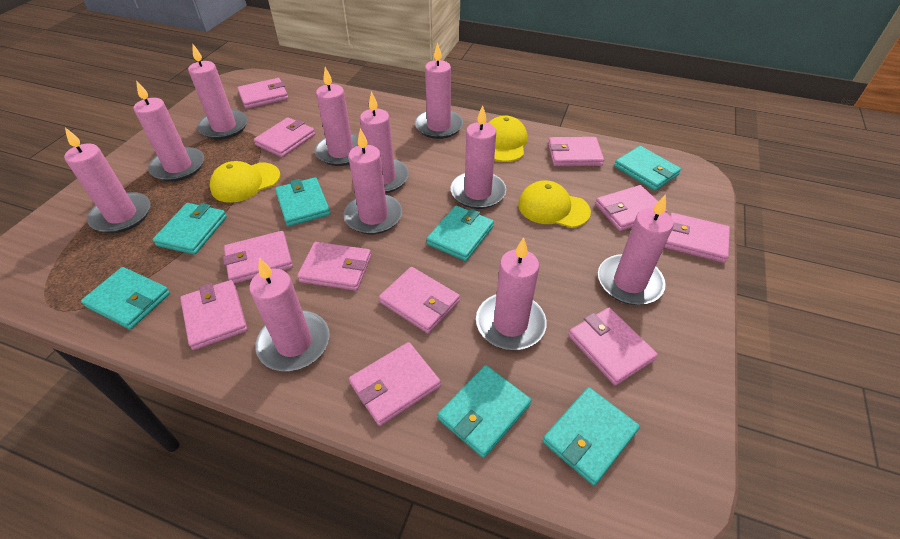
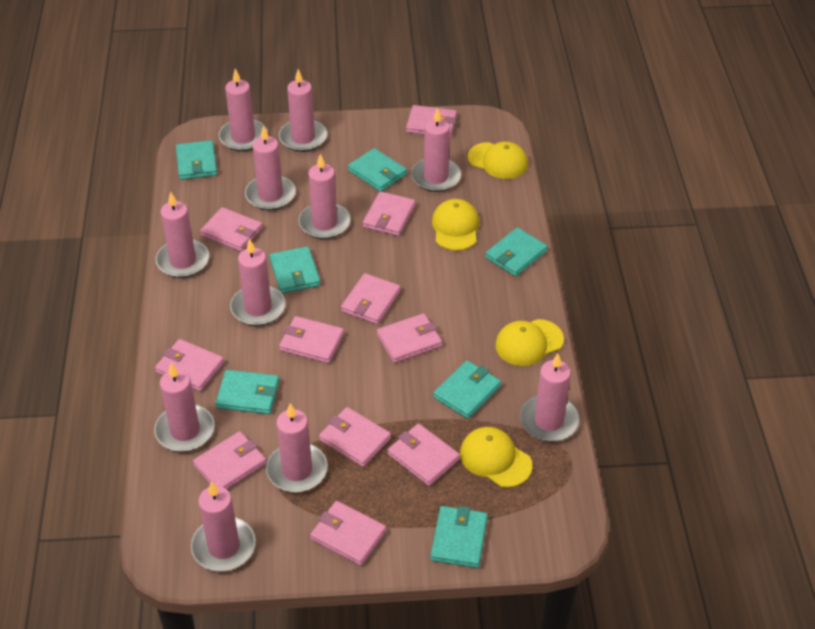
yellow cap: [210,161,280,203] [488,115,528,162] [518,180,591,228] = 3 -> [432,199,479,251] [460,427,532,488] [468,141,528,179] [495,319,564,366] = 4

